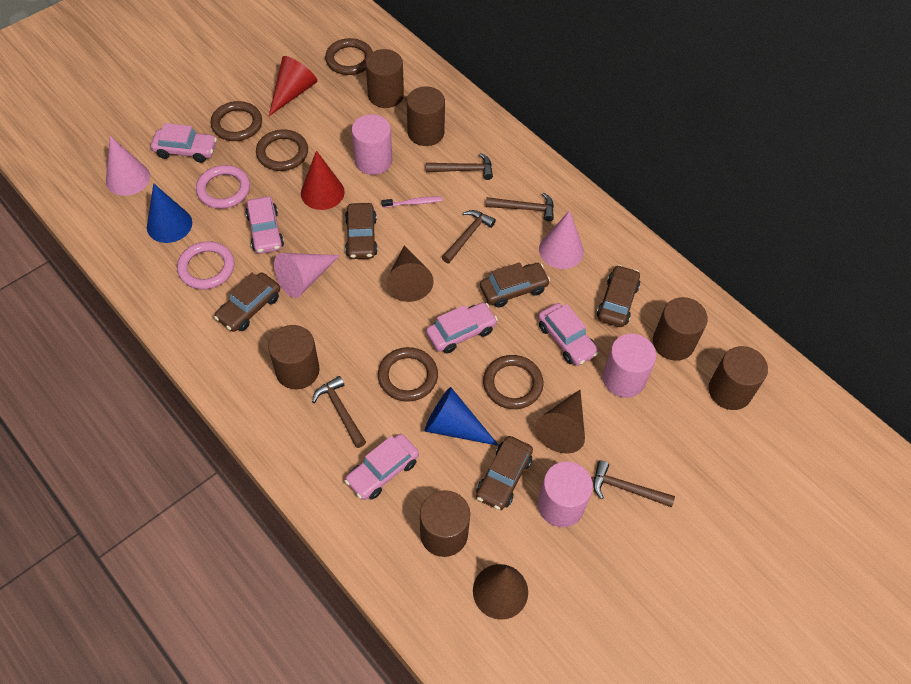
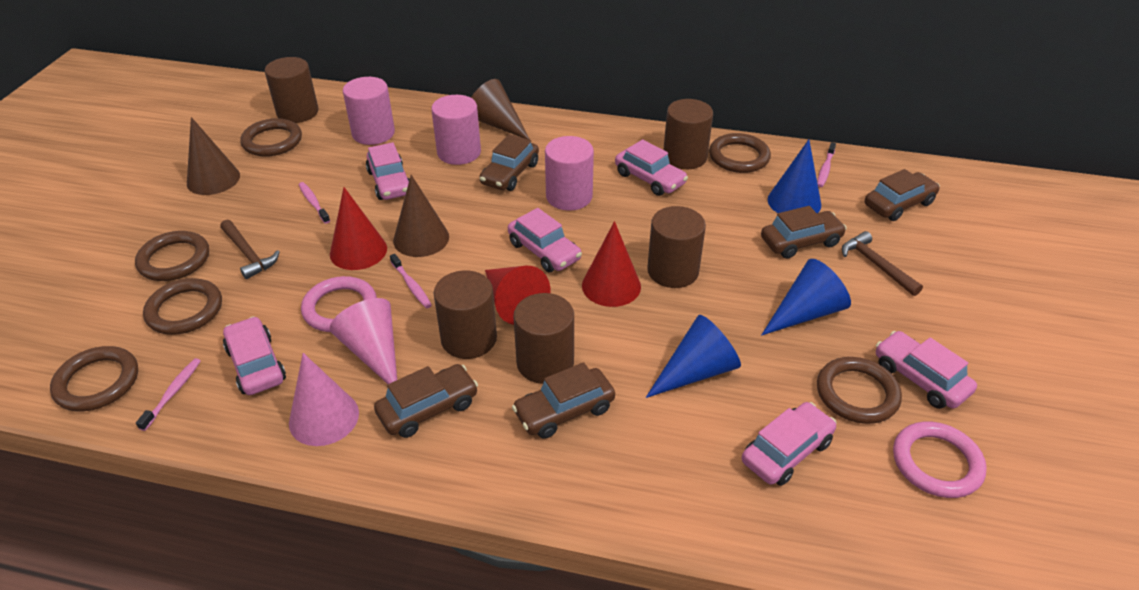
blue cone: [147,183,192,243] [424,387,499,446] = 2 -> [646,315,741,398] [762,259,851,335] [768,139,821,213] = 3
brown cylinder: [268,325,320,389] [365,49,404,108] [407,86,445,146] [420,490,470,557] [653,297,708,361] [709,346,768,410] = 6 -> [265,57,319,123] [434,270,497,359] [513,293,574,384] [647,206,706,288] [663,99,713,169] = 5
brown hammer: [312,376,366,448] [426,153,493,180] [442,210,496,263] [486,193,554,221] [593,460,675,507] = 5 -> [220,220,280,279] [842,231,923,296] = 2
brown ring: [211,101,262,141] [256,130,308,171] [325,38,373,75] [378,347,438,402] [483,355,544,409] = 5 -> [50,346,138,411] [135,231,209,281] [143,278,222,335] [241,118,302,157] [709,133,771,173] [817,357,902,424] = 6
pink car: [151,123,217,163] [245,196,284,254] [345,434,419,500] [426,303,498,354] [538,303,599,366] = 5 -> [223,316,286,395] [366,142,410,200] [508,208,582,272] [615,139,688,196] [742,402,837,486] [876,331,977,409] = 6
pink cone: [106,136,150,196] [274,253,340,298] [539,210,584,269] = 3 -> [289,353,359,446] [329,298,397,384] = 2
pink toothbrush: [382,197,442,208] = 1 -> [136,358,201,431] [298,182,330,224] [390,254,432,308] [817,142,836,187] = 4
red cone: [269,56,317,116] [301,150,345,210] = 2 -> [330,187,387,270] [485,266,550,325] [582,221,641,307] = 3

